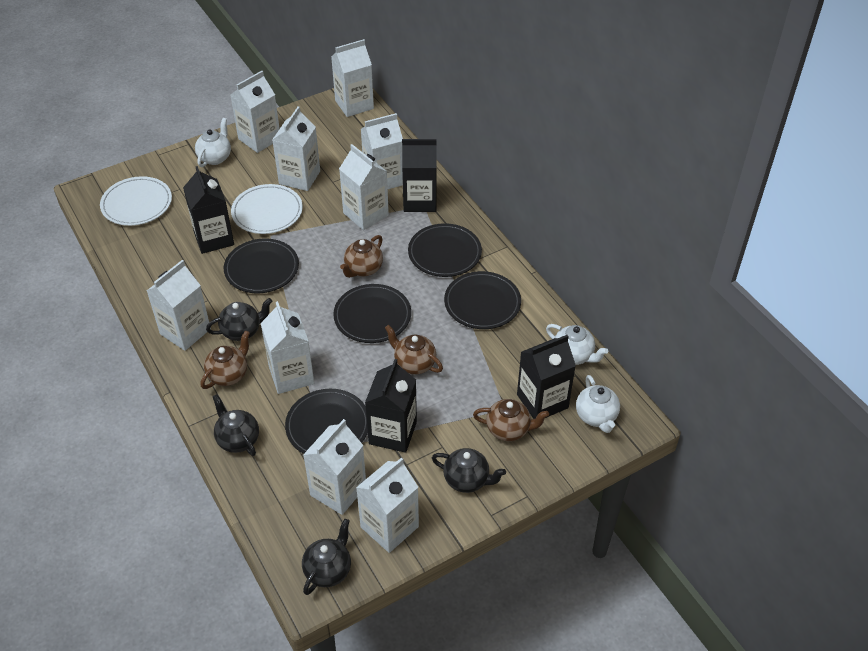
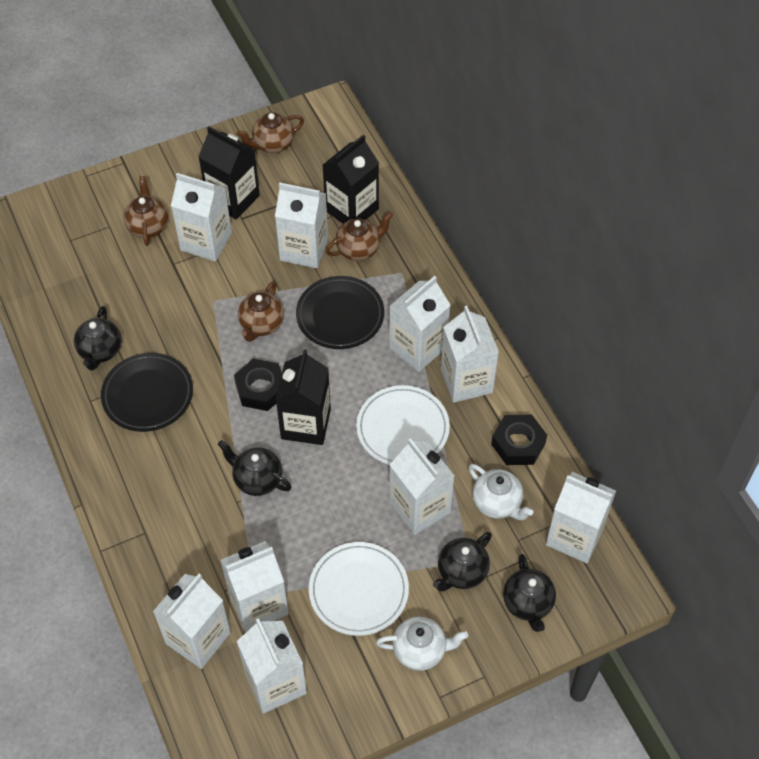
black carton: [183,166,234,254] [365,359,417,453] [402,139,437,212] [517,335,576,419] = 4 -> [198,126,260,220] [276,349,331,445] [323,135,379,224] = 3
black nut: none = 0 -> [234,359,282,411] [491,415,547,465] = 2
black plate: [224,239,299,293] [285,389,368,454] [333,284,411,343] [408,223,482,277] [444,271,521,329] = 5 -> [101,353,193,432] [296,276,384,349] = 2
white teapot: [195,118,231,167] [546,324,608,365] [576,375,620,433] = 3 -> [376,617,468,671] [469,464,534,520] = 2

